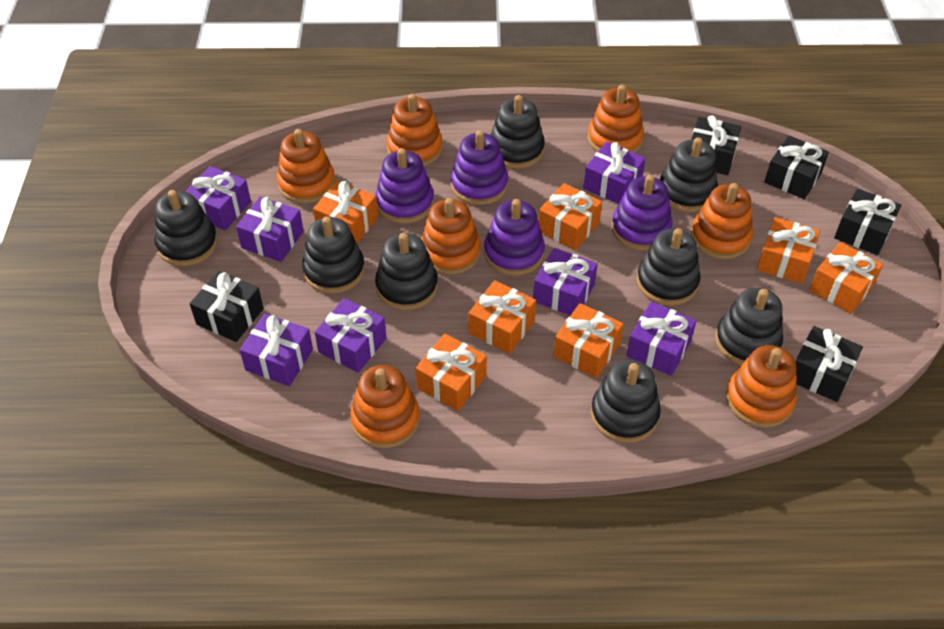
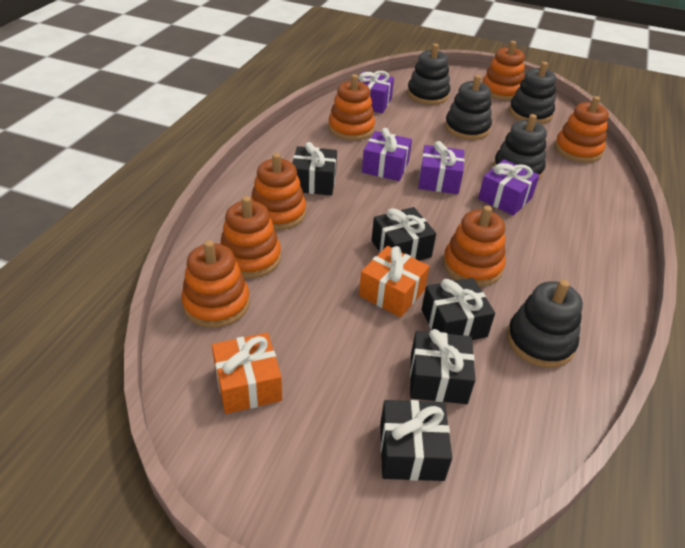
black stacking toy: [155,190,218,266] [302,216,365,294] [375,233,438,310] [490,95,545,169] [591,360,661,443] [637,228,701,306] [660,137,718,212] [715,287,783,366] = 8 -> [407,44,450,105] [445,75,492,140] [493,114,547,180] [507,280,583,368] [509,62,556,124] = 5
orange gift: [313,181,378,243] [415,334,487,411] [469,280,536,354] [538,183,602,250] [553,303,623,378] [757,217,820,284] [809,242,883,314] = 7 -> [212,333,282,414] [359,246,430,317] = 2
purple gift: [185,166,251,230] [236,197,304,262] [240,314,313,386] [315,298,386,373] [533,248,598,315] [583,142,646,204] [626,301,696,376] = 7 -> [358,71,394,113] [362,128,412,181] [418,141,465,194] [478,159,539,216] = 4
purple stacking toy: [375,148,434,224] [451,130,508,205] [484,199,545,276] [612,175,672,251] = 4 -> none = 0

